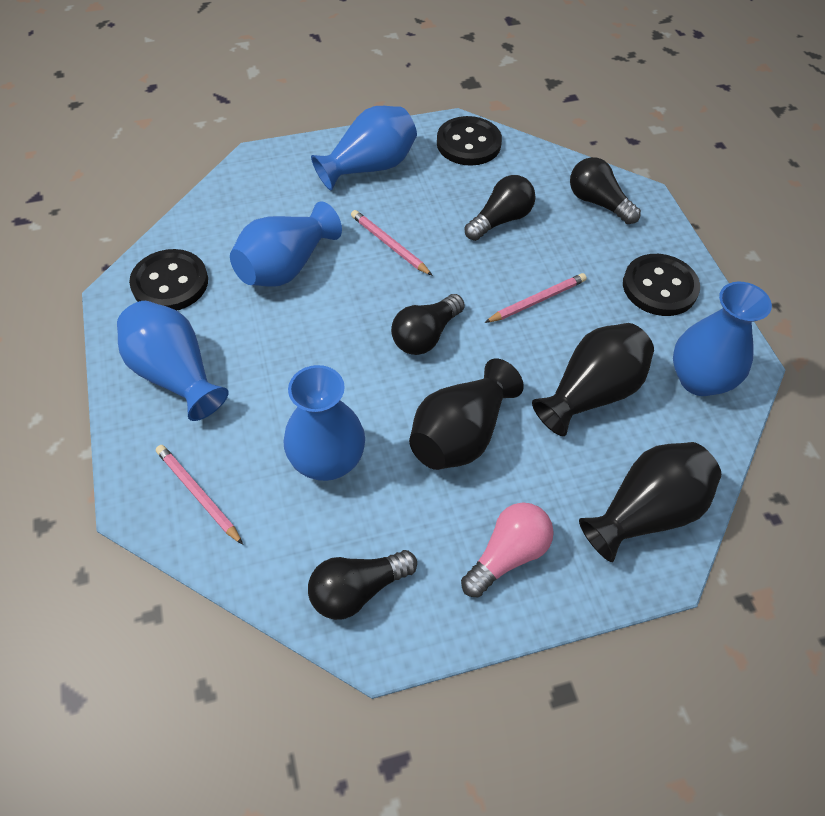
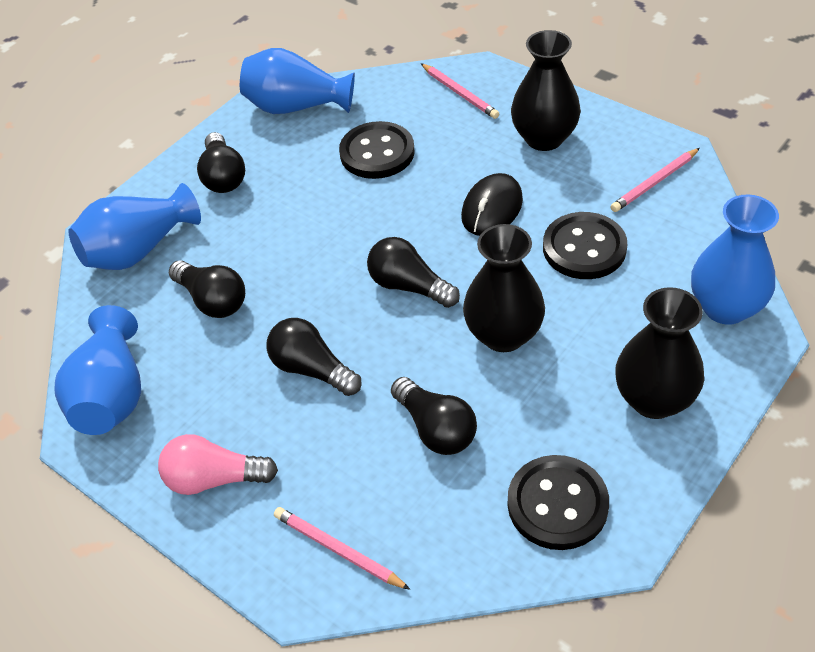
black light bulb: [308,550,417,620] [391,294,465,355] [464,175,536,241] [570,157,641,224] = 4 -> [169,260,245,318] [197,132,245,193] [267,318,362,396] [367,237,460,308] [391,377,477,455] = 5
black mouse: none = 0 -> [461,173,523,236] = 1
blue vase: [117,301,229,421] [230,201,342,287] [283,365,365,481] [311,106,417,191] [673,282,772,396] = 5 -> [54,305,141,435] [68,183,201,270] [240,48,355,114] [691,195,779,325] = 4

